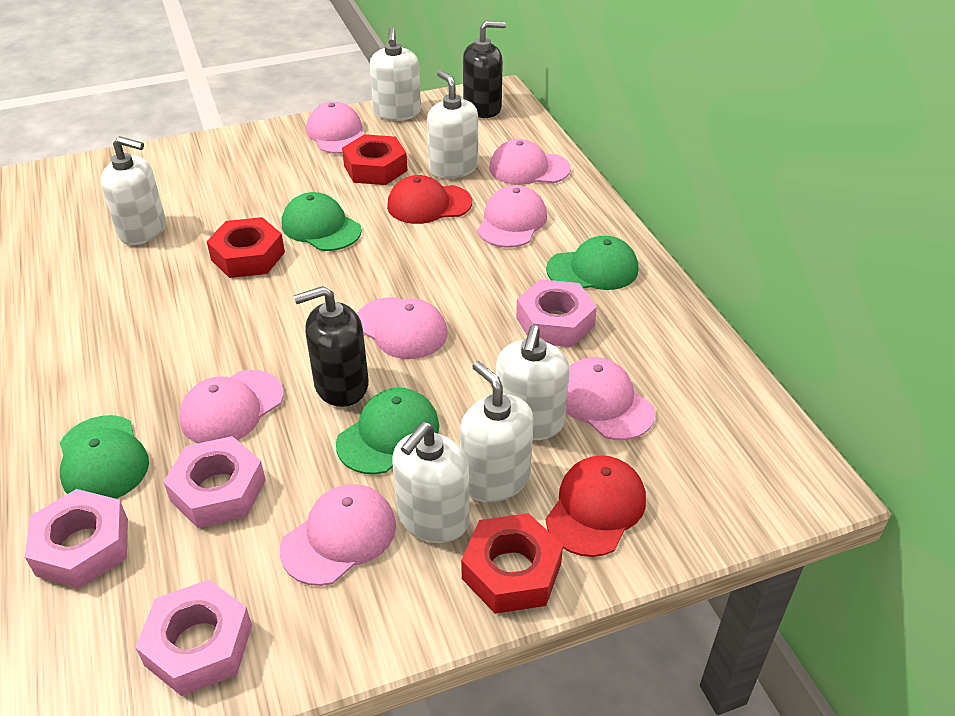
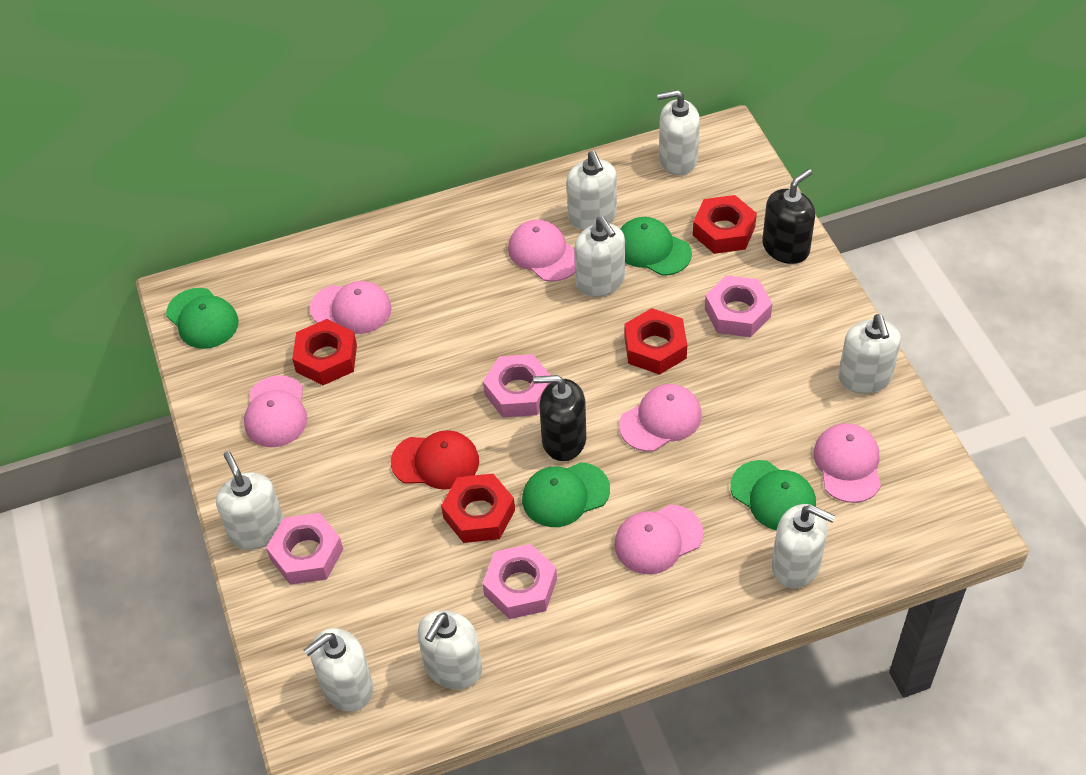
pink cap: [179,370,284,443] [280,484,396,586] [306,101,364,154] [357,297,448,359] [477,185,547,248] [489,139,571,185] [566,357,655,440] = 7 -> [244,375,308,447] [310,281,392,334] [508,220,575,282] [614,505,704,574] [619,384,702,452] [814,423,881,503] = 6
red cap: [387,175,472,224] [546,455,646,557] = 2 -> [391,430,479,490] = 1
red nut: [207,217,285,278] [342,134,407,185] [461,513,563,614] = 3 -> [292,319,357,385] [441,474,515,543] [624,308,687,375] [693,195,757,254] = 4
white soap dispenser: [101,136,166,245] [370,27,421,121] [392,422,470,543] [427,70,478,179] [460,361,534,503] [496,325,570,440] = 6 -> [216,451,284,550] [304,628,373,712] [417,611,482,689] [567,151,617,230] [574,217,625,297] [657,90,700,175] [772,504,835,588] [838,314,901,394] = 8

